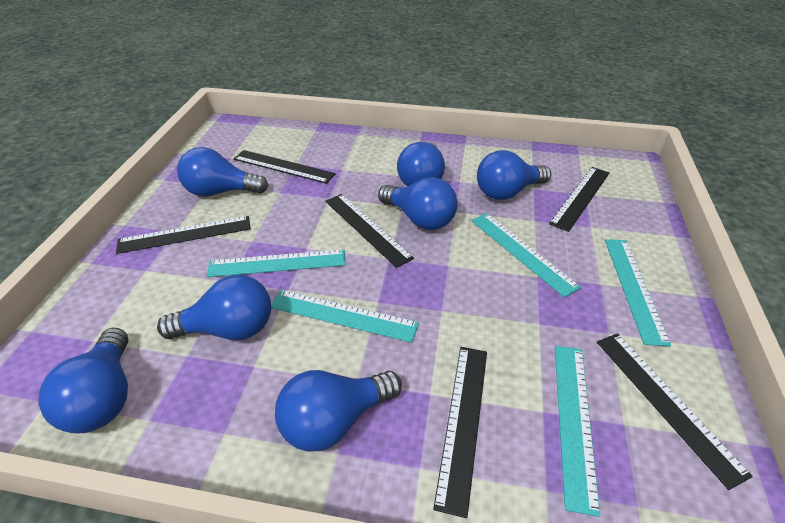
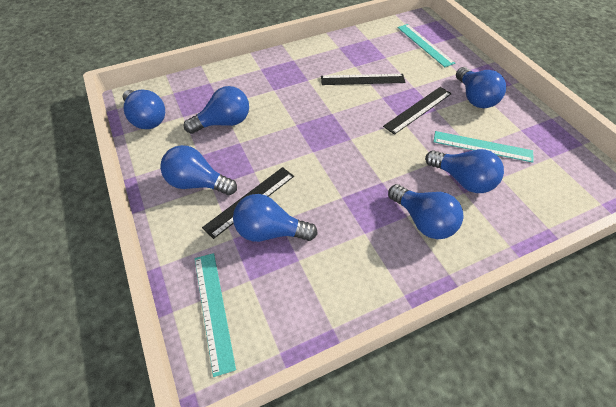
black ruler: [116,216,251,254] [234,150,336,184] [325,194,414,268] [433,347,487,518] [549,167,609,232] [597,333,753,490] = 6 -> [202,167,294,239] [321,74,405,85] [383,87,452,135] = 3
turquoise ruler: [207,249,346,277] [271,290,419,343] [471,213,581,298] [555,345,600,517] [605,239,671,346] = 5 -> [195,253,236,377] [398,24,455,67] [433,131,534,163] = 3

